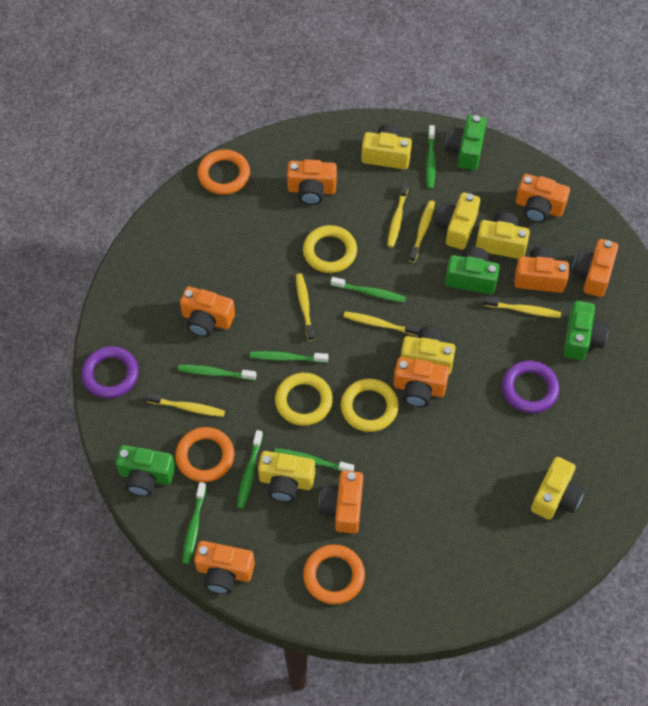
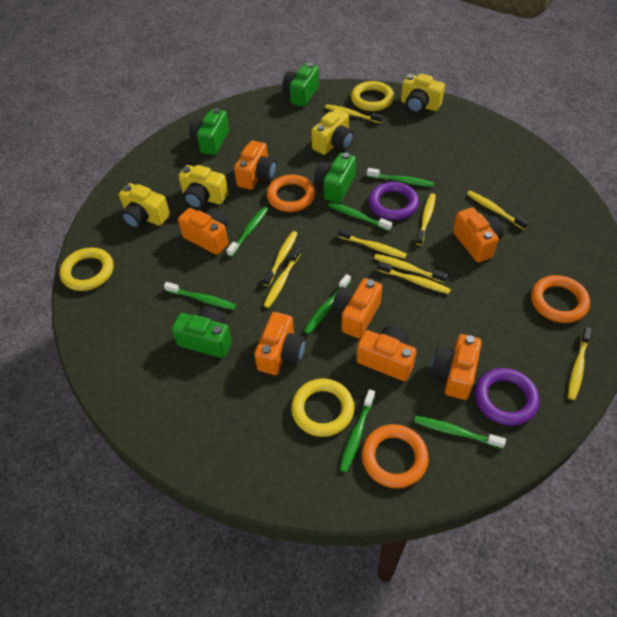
orange camera: [180,286,235,337] [194,541,255,594] [287,159,337,205] [319,471,363,534] [393,357,449,407] [514,247,569,293] [516,174,570,223] [572,239,618,297] = 8 -> [178,208,228,255] [234,141,277,189] [254,312,306,375] [332,278,382,338] [357,326,416,381] [431,334,482,400] [453,207,503,262] = 7
yellow camera: [258,451,315,502] [361,124,412,169] [401,327,456,375] [435,192,480,250] [475,212,530,259] [531,457,585,520] = 6 -> [119,183,170,229] [179,165,228,209] [311,109,354,155] [401,73,445,113] = 4
yellow toothbrush: [145,393,225,417] [296,273,315,341] [343,311,420,336] [387,182,408,247] [409,200,435,263] [484,297,561,318] = 6 -> [263,231,298,286] [263,247,301,308] [325,104,383,124] [338,228,407,259] [374,254,447,283] [377,261,451,294] [416,193,436,245] [467,191,529,230] [568,327,592,400] = 9

